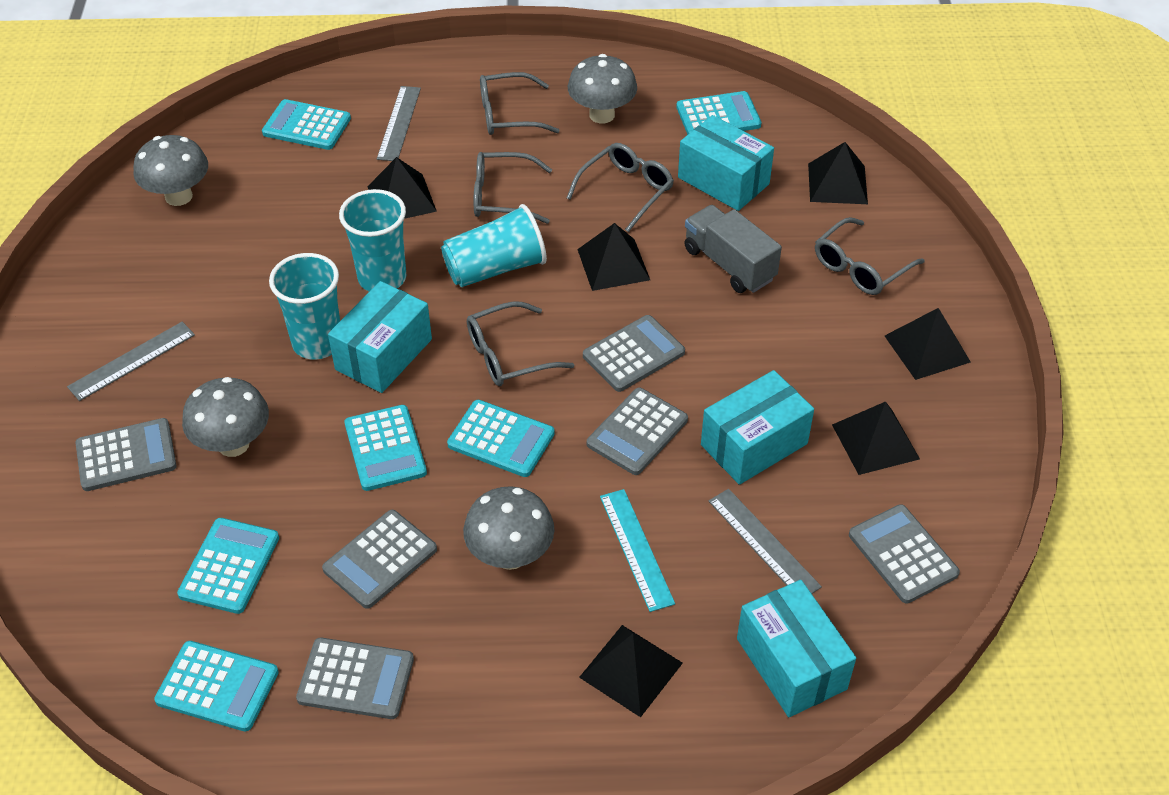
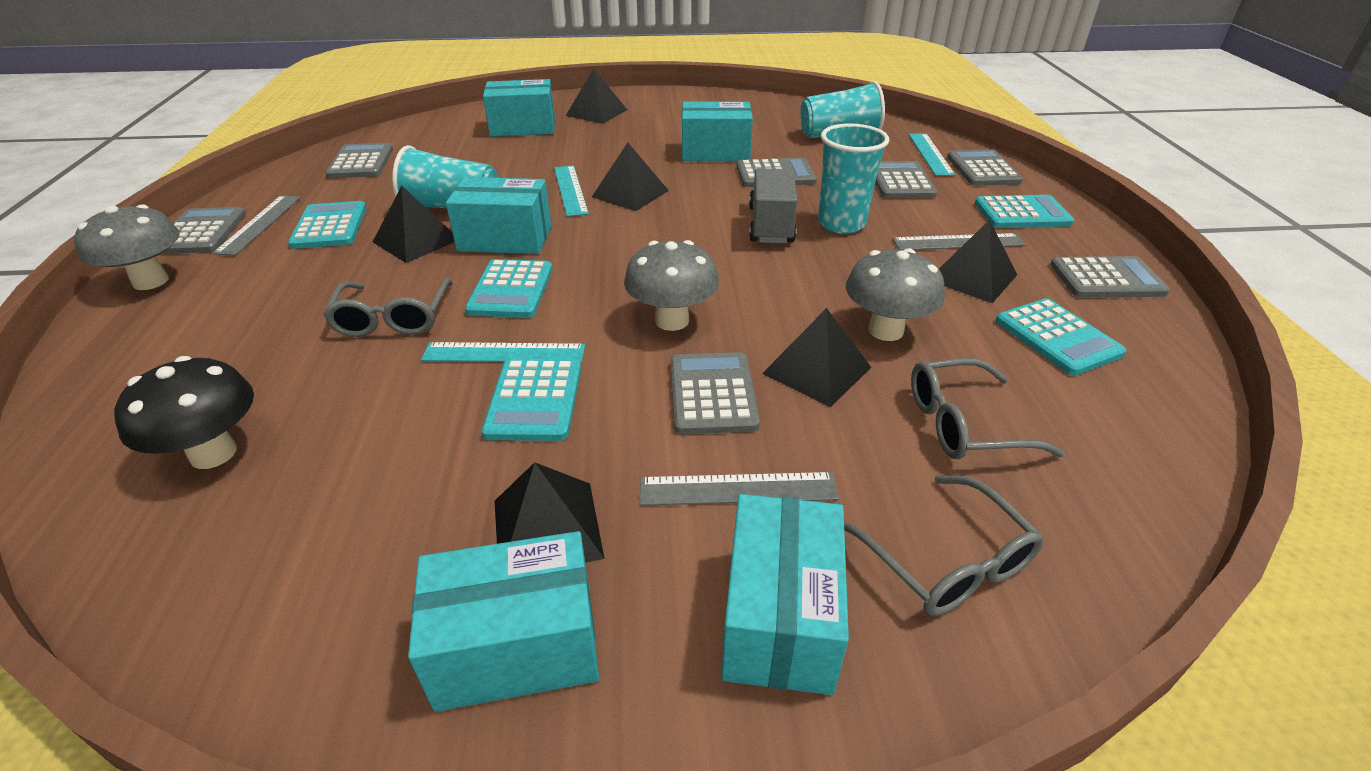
black mushroom: none = 0 -> [114,356,254,469] = 1
grey calculator: [76,418,177,491] [296,638,414,719] [322,510,437,609] [583,315,685,392] [587,388,688,475] [849,504,960,604] = 6 -> [161,207,246,254] [325,143,393,178] [671,352,760,434] [737,158,817,187] [875,161,937,198] [947,149,1023,186] [1050,256,1170,298] = 7
grey glasses: [467,301,574,386] [474,152,552,224] [480,72,560,135] [567,143,674,232] [815,217,925,295] = 5 -> [323,278,453,337] [844,475,1044,616] [911,358,1064,460] = 3
grey mushroom: [133,135,208,206] [182,377,269,457] [463,486,554,570] [568,54,637,123] = 4 -> [74,204,180,290] [624,240,719,331] [846,248,945,341] = 3
turquoise box: [328,281,432,393] [678,115,774,211] [701,370,814,485] [737,580,856,717] = 4 -> [408,531,599,712] [446,177,551,254] [483,79,555,137] [682,101,753,161] [721,494,849,695] = 5
turquoise calculator: [154,641,279,732] [177,518,279,614] [262,99,351,150] [344,405,427,491] [447,400,555,477] [676,91,761,135] = 6 -> [288,201,366,249] [465,259,553,318] [481,359,581,441] [975,195,1074,228] [995,298,1126,375] = 5
turquoise ruler: [600,489,675,612] = 1 -> [421,342,585,363] [554,165,589,217] [909,133,955,176] = 3

